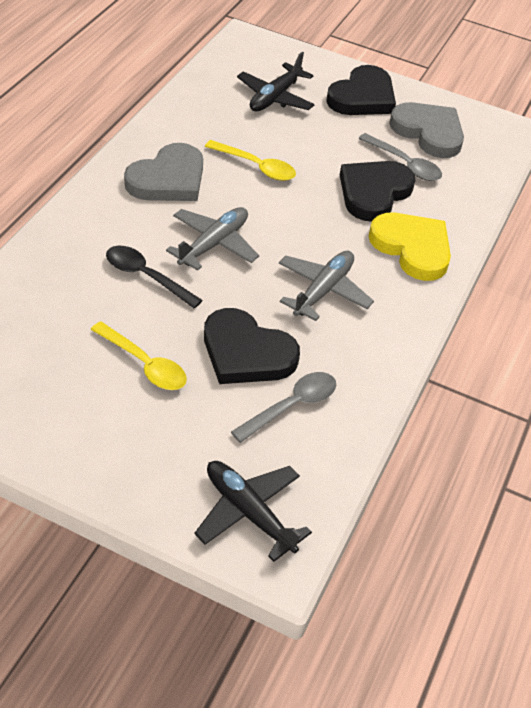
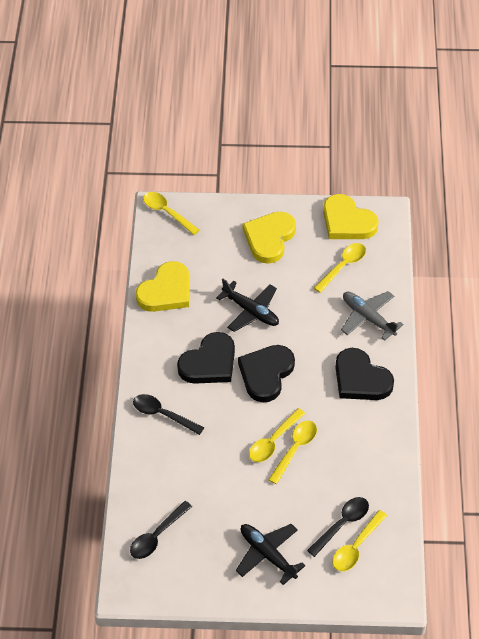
black spoon: [106,246,203,309] = 1 -> [130,501,192,559] [133,394,204,435] [307,497,369,557] = 3
grey heart: [124,143,203,201] [389,102,464,158] = 2 -> none = 0
grey plane: [166,207,259,271] [279,251,374,321] = 2 -> [341,291,404,341] = 1
grey spoon: [231,372,336,443] [358,133,442,181] = 2 -> none = 0
yellow heart: [368,213,451,281] = 1 -> [136,261,189,312] [243,212,296,264] [323,194,379,239] = 3
yellow spoon: [91,321,187,390] [205,140,296,181] = 2 -> [143,192,199,235] [249,408,306,462] [268,421,317,484] [314,243,366,293] [333,510,387,571] = 5

